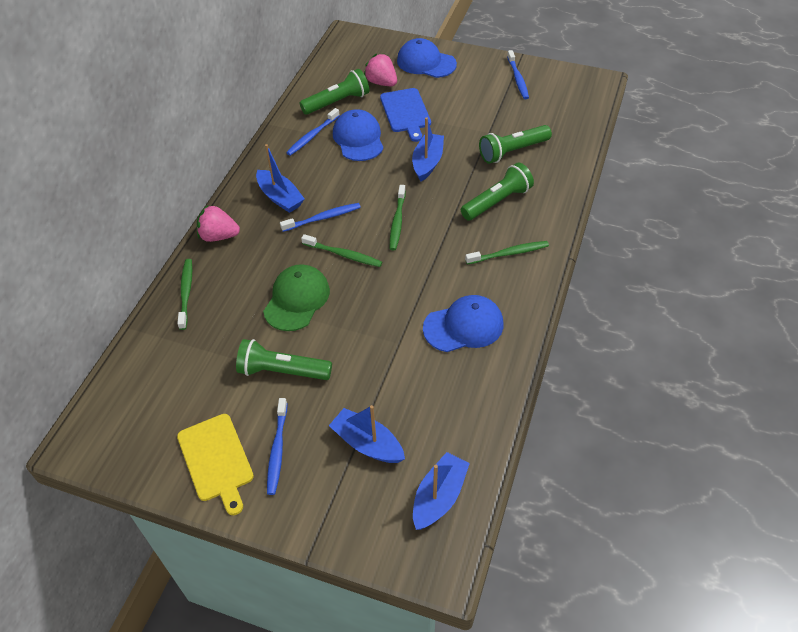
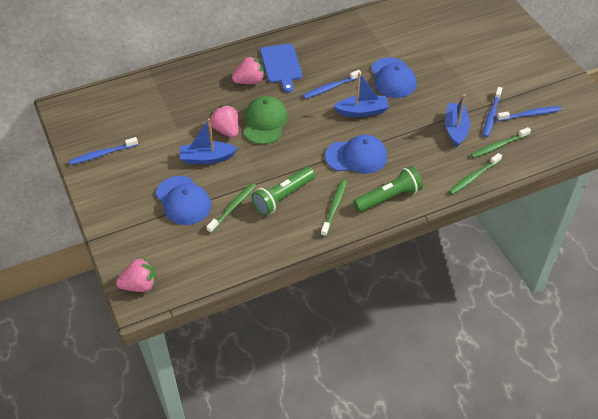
blue boat: [256,144,305,213] [329,405,405,463] [412,117,444,181] [413,452,470,530] = 4 -> [180,118,238,164] [333,72,389,117] [445,94,470,147] = 3
green flashlight: [236,339,332,380] [300,69,369,115] [461,162,534,221] [479,125,552,164] = 4 -> [251,167,315,216] [353,166,423,212] = 2
pink strawberry: [197,204,240,242] [364,53,397,86] = 2 -> [116,257,156,292] [210,105,239,138] [232,56,264,84] = 3
yellow cutting board: [177,414,254,515] = 1 -> none = 0

